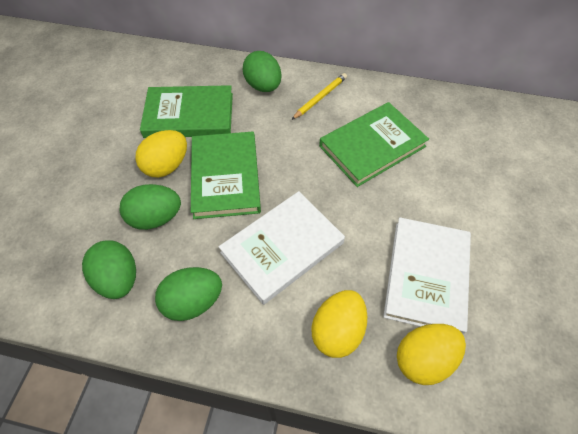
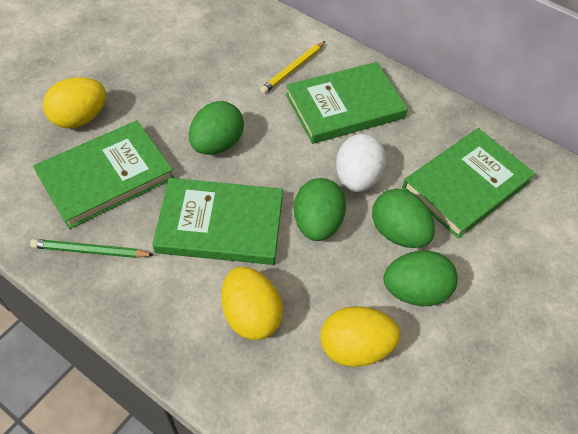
green book: [140,85,233,138] [191,132,261,219] [319,102,429,187] = 3 -> [33,120,174,229] [152,178,283,265] [286,62,408,144] [402,128,535,239] = 4
green pencil: none = 0 -> [30,239,154,258] = 1
white book: [219,191,345,305] [383,217,471,335] = 2 -> none = 0
white egg: none = 0 -> [336,134,386,192] = 1

